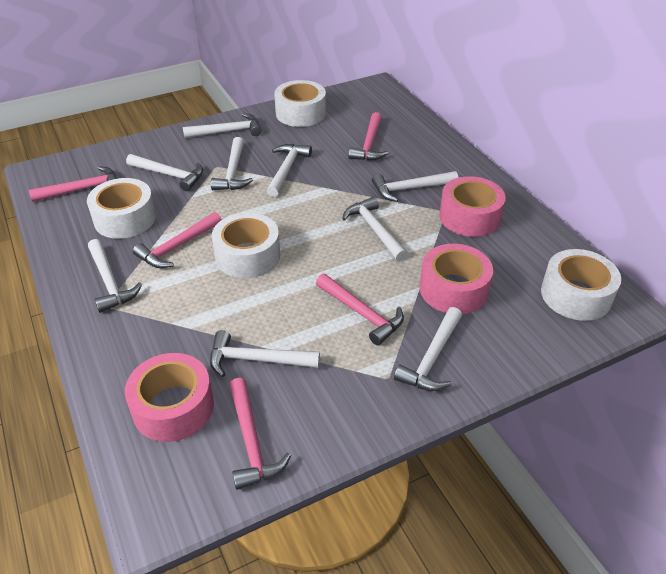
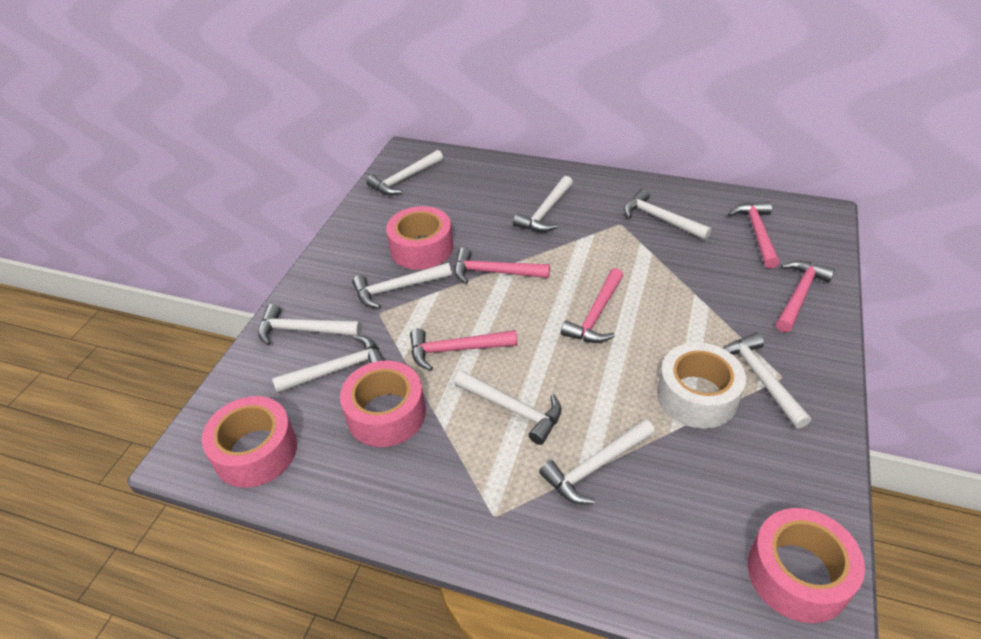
pink tape: [125,353,214,442] [420,244,493,314] [439,176,506,237] = 3 -> [201,396,297,488] [340,360,426,447] [386,206,453,270] [748,508,865,623] = 4
white tape: [87,178,156,239] [212,212,280,278] [274,80,326,127] [541,249,621,321] = 4 -> [657,342,746,429] = 1

